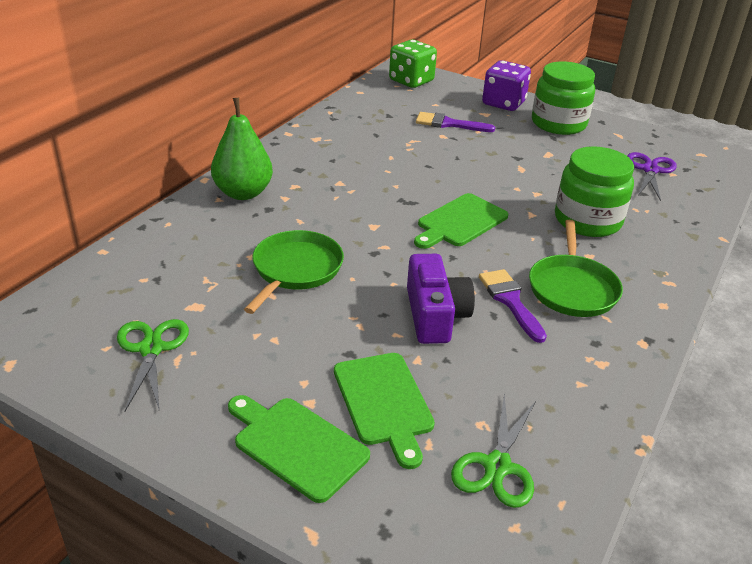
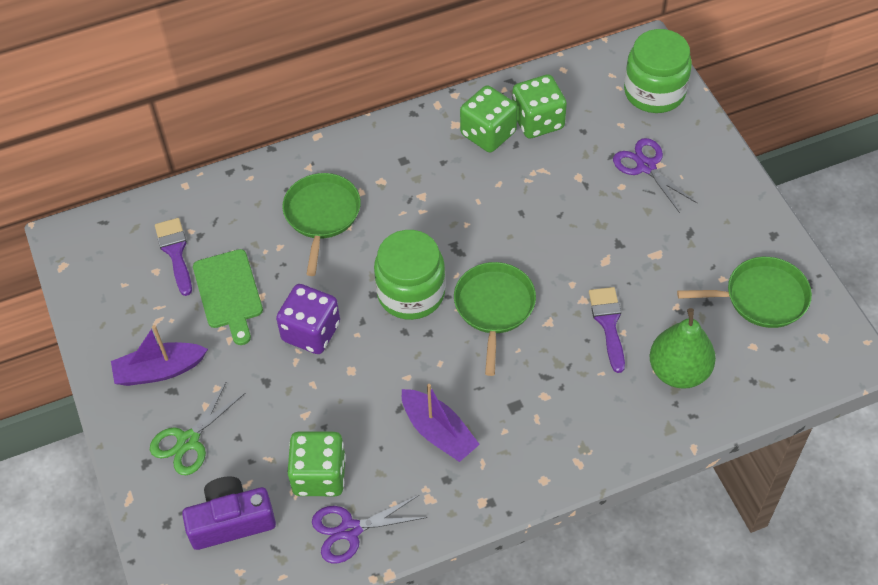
green cutting board: [228,395,370,503] [334,353,435,469] [414,193,508,249] = 3 -> [193,249,263,345] = 1
green dice: [389,40,437,88] = 1 -> [287,432,346,496] [460,85,517,152] [512,74,567,139] = 3
green pan: [244,230,344,314] [529,220,623,317] = 2 -> [282,173,361,276] [454,262,536,376] [677,257,812,328] = 3
green scissors: [117,319,189,412] [451,393,536,508] = 2 -> [150,381,245,475] = 1
purple boat: none = 0 -> [111,325,208,386] [402,384,480,462] = 2
purple scissors: [627,152,677,201] = 1 -> [312,495,428,563] [613,138,698,213] = 2

